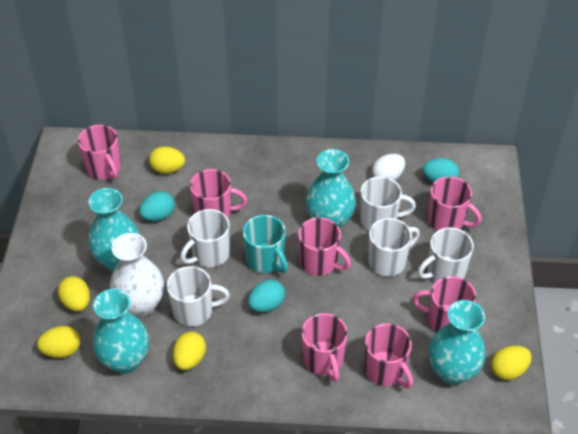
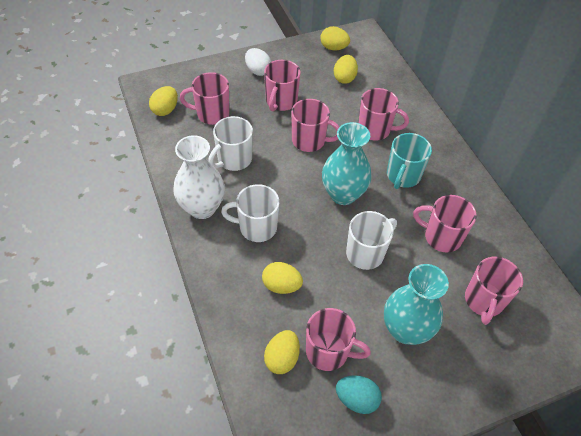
turquoise egg: [139,191,175,221] [248,279,285,312] [423,158,459,183] = 3 -> [336,376,382,414] = 1
turquoise vase: [88,188,140,272] [93,289,149,374] [306,149,356,229] [429,300,486,385] = 4 -> [322,122,372,205] [384,264,449,345] = 2
white mug: [167,266,230,327] [180,209,230,267] [360,176,416,231] [368,218,420,276] [418,227,474,282] = 5 -> [208,116,253,171] [221,184,279,242] [346,211,397,270] = 3

